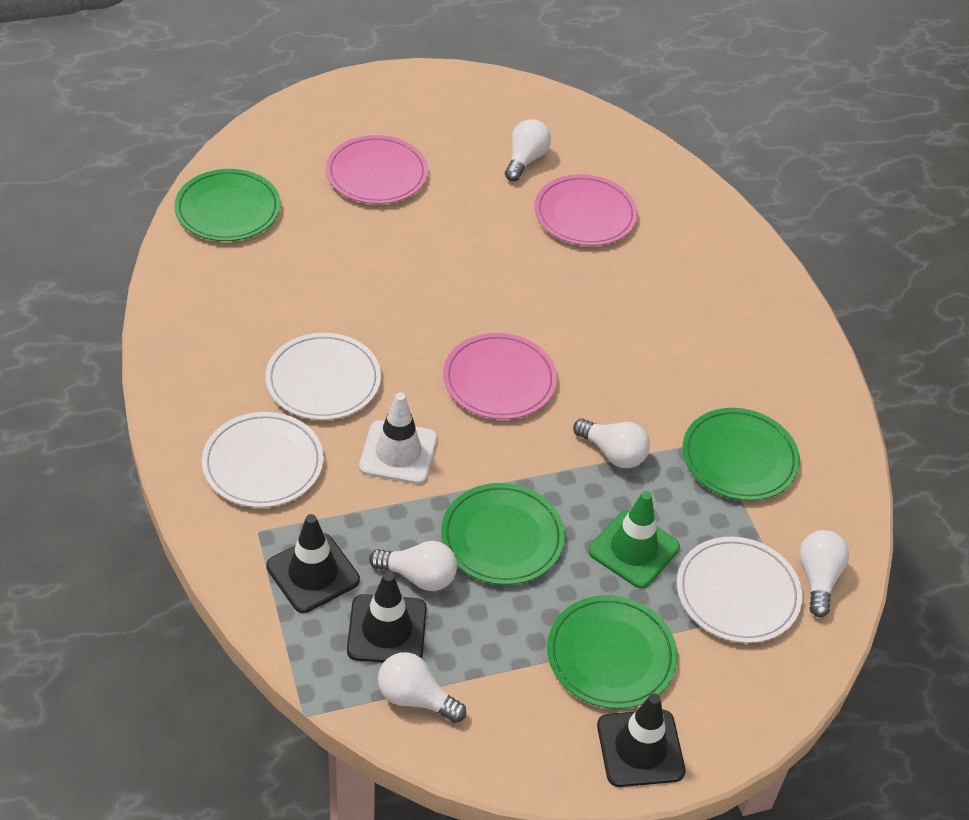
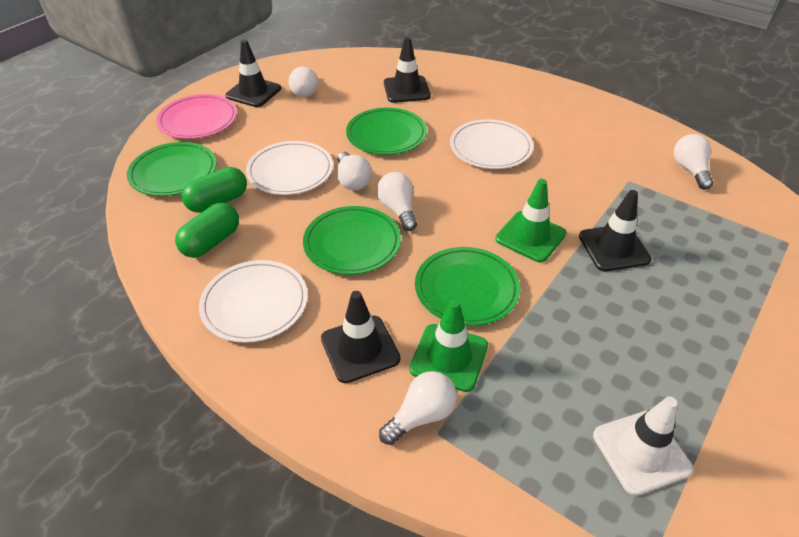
black traffic cone: [266,514,360,613] [347,572,427,663] [597,693,686,787] = 3 -> [225,40,281,107] [321,291,401,383] [384,37,431,103] [579,190,652,271] = 4
green capsule: none = 0 -> [175,203,239,258] [182,167,247,213] = 2
green traffic cone: [588,491,680,588] = 1 -> [409,299,488,392] [495,179,566,262] = 2
pink plate: [326,135,428,204] [443,333,557,419] [534,174,637,246] = 3 -> [156,94,237,139] = 1

